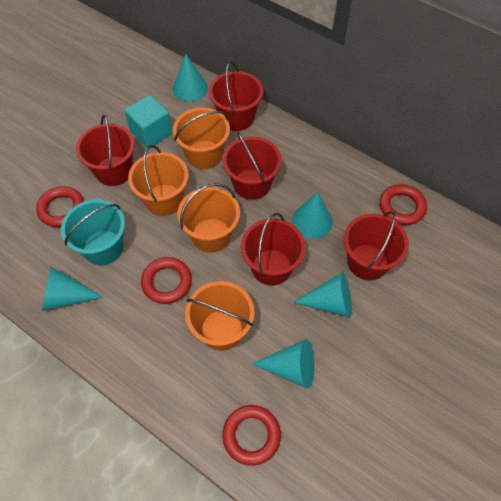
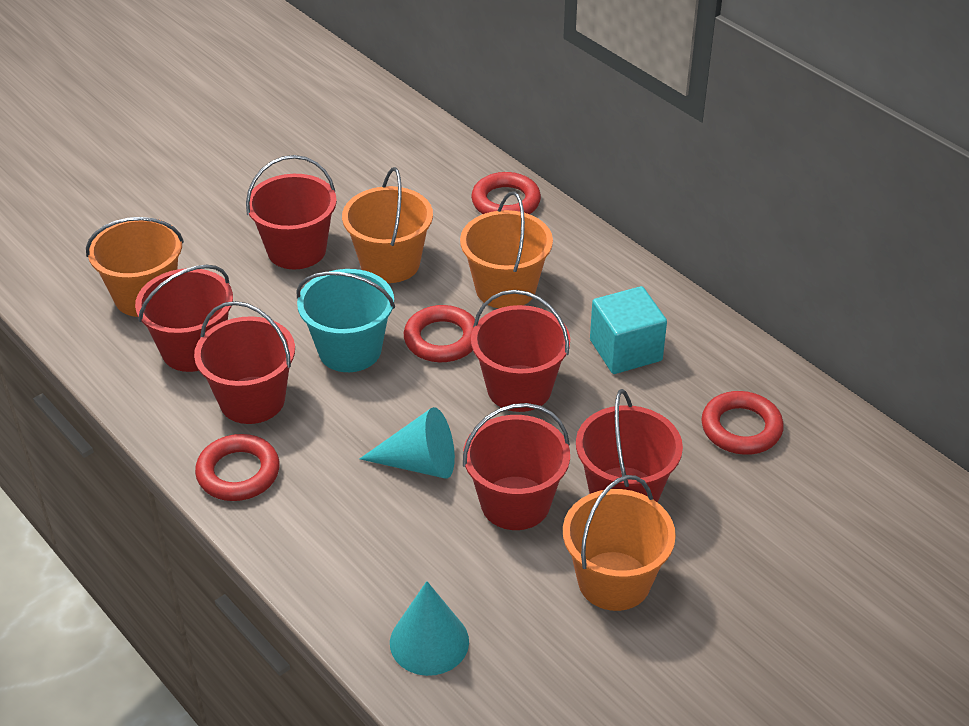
red bucket: [76,115,135,186] [209,61,263,131] [223,132,282,200] [241,213,306,286] [344,211,409,280] = 5 -> [135,265,233,372] [194,301,295,424] [246,155,337,269] [463,403,570,530] [471,290,570,412] [576,389,683,503] = 6
turquoise cone: [42,267,103,311] [173,54,208,101] [252,339,314,389] [292,192,333,239] [292,272,352,317] = 5 -> [360,407,455,479] [390,581,469,676] = 2

